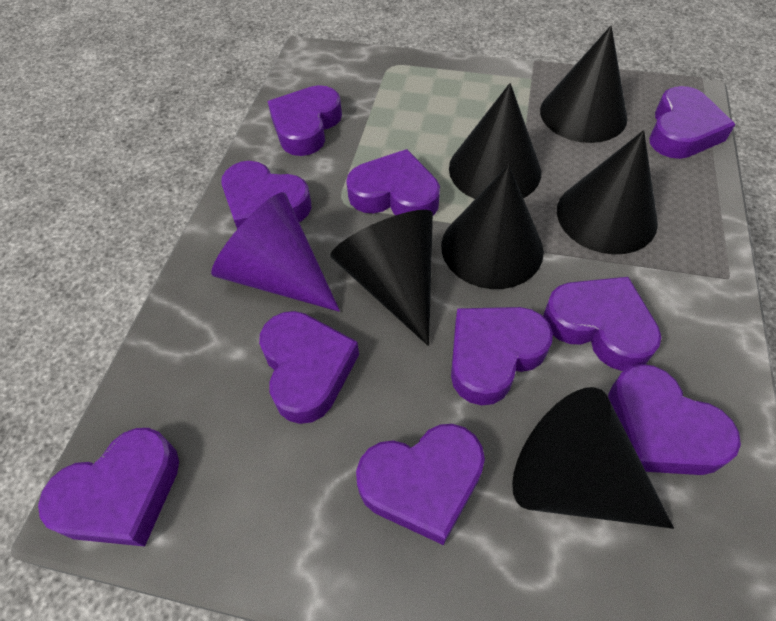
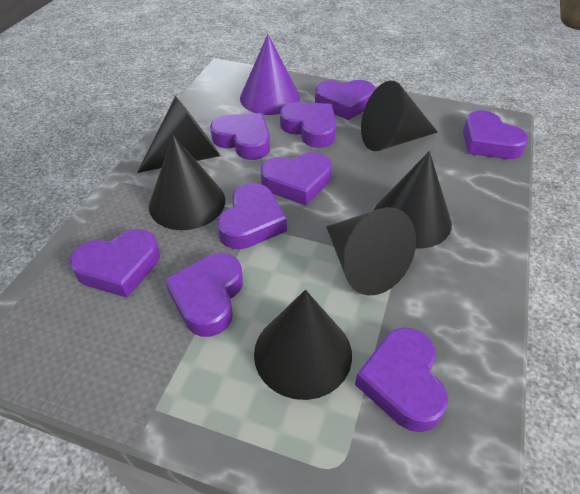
purple heart: [38,428,179,547] [221,161,312,229] [259,311,359,424] [267,85,342,156] [346,149,440,216] [356,424,485,545] [451,307,553,405] [543,277,661,371] [608,364,741,475] [649,86,736,159] = 10 -> [70,229,160,298] [165,253,243,337] [210,113,270,160] [217,183,287,250] [261,152,332,205] [280,102,336,148] [315,80,376,120] [355,327,448,432] [463,110,529,159] = 9

